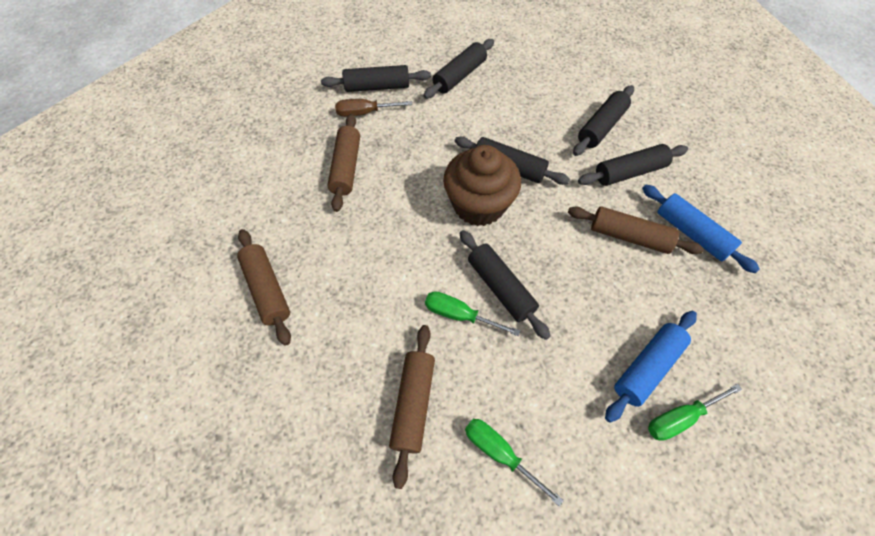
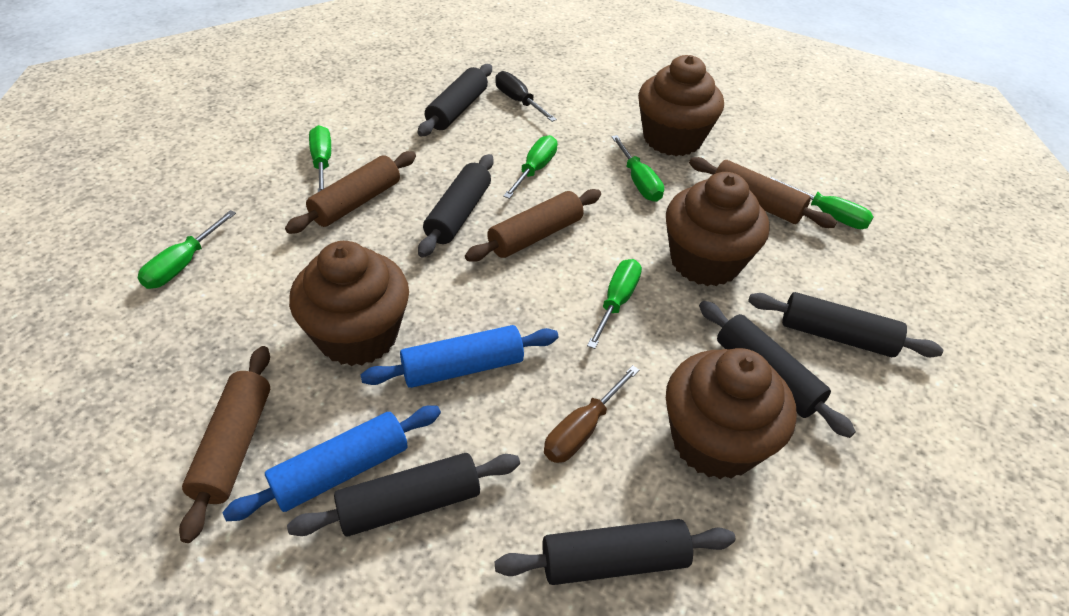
black screwdriver: none = 0 -> [495,71,557,122] = 1
brown cupcake: [443,145,521,226] = 1 -> [289,241,409,366] [638,55,724,156] [666,172,770,286] [666,348,797,479] = 4
green screwdriver: [425,291,520,336] [465,419,564,507] [648,384,742,441] = 3 -> [138,210,236,289] [309,125,331,192] [503,135,558,199] [587,259,642,349] [611,135,664,202] [770,177,874,229] = 6

